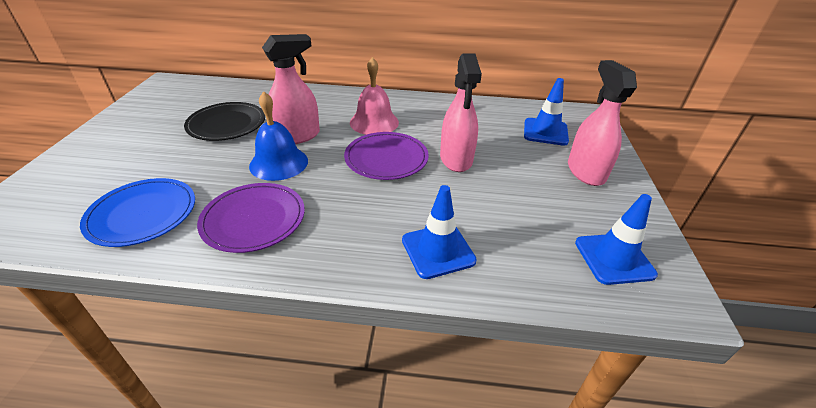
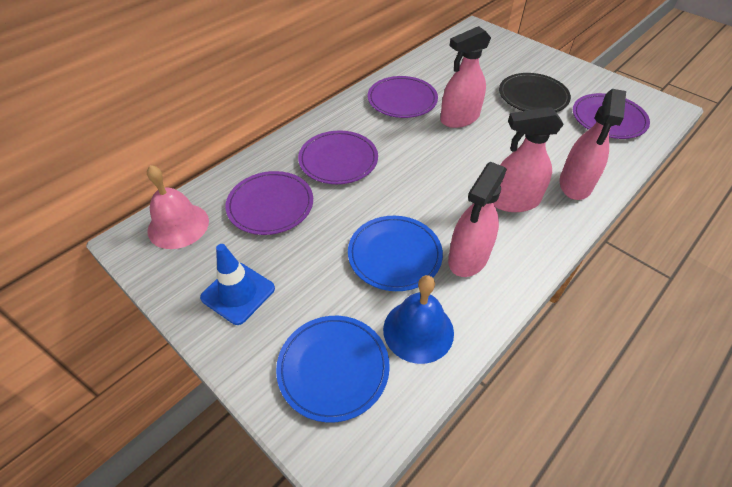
blue plate: [80,178,195,247] = 1 -> [276,316,390,423] [348,216,443,291] = 2
blue traffic cone: [402,185,477,279] [524,78,569,146] [575,194,658,285] = 3 -> [200,244,275,325] = 1
pink spray bottle: [262,34,320,144] [440,53,482,172] [568,60,637,186] = 3 -> [440,26,491,128] [448,162,507,277] [493,107,564,212] [560,89,626,200] = 4
purple plate: [197,183,305,253] [344,132,429,180] = 2 -> [226,171,313,235] [298,131,378,184] [368,76,438,118] [573,93,650,139] = 4

